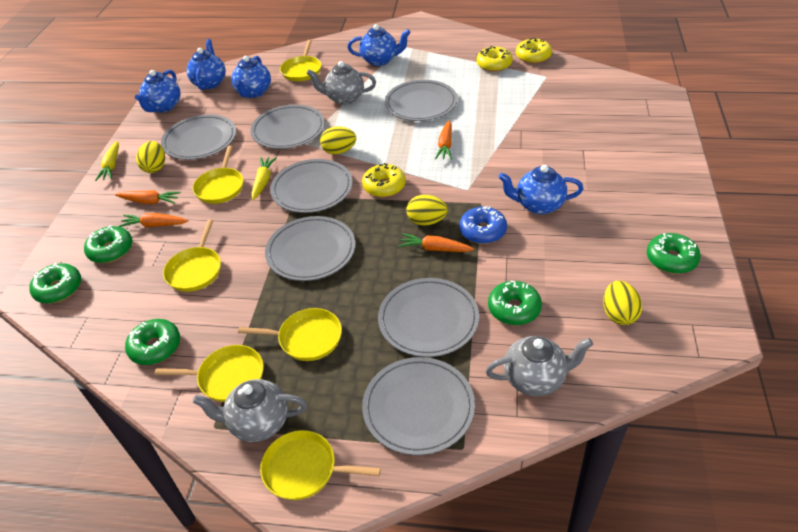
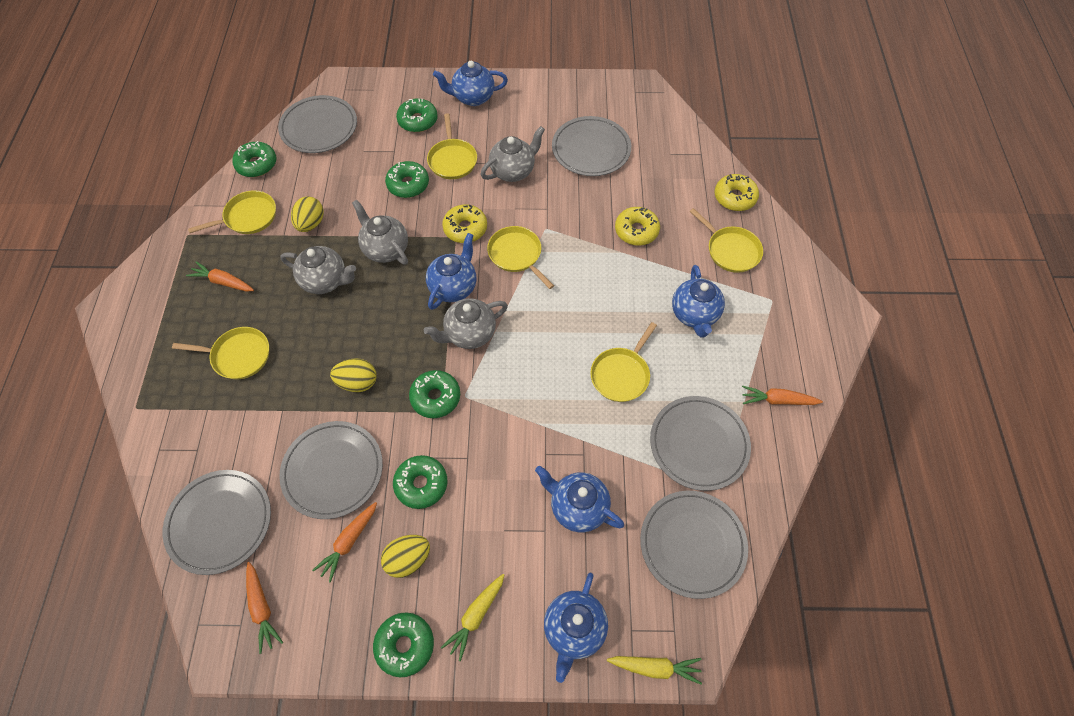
blue donut: [459,206,507,244] = 1 -> none = 0
green donut: [29,263,81,303] [84,225,132,263] [125,319,180,365] [488,281,542,325] [647,233,701,274] = 5 -> [232,141,277,177] [373,612,434,677] [385,161,429,198] [393,455,448,509] [396,98,438,132] [409,370,460,418] = 6
grey plate: [161,114,236,160] [250,105,325,149] [265,216,356,281] [270,159,353,213] [362,357,475,455] [378,278,479,357] [385,80,457,121] = 7 -> [163,470,271,575] [278,95,357,153] [279,421,383,519] [552,116,631,176] [640,491,748,599] [650,396,751,491] = 6
grey teapot: [193,379,307,442] [306,61,376,105] [486,336,593,396] = 3 -> [280,246,356,294] [352,200,408,265] [424,298,508,349] [481,126,545,182] = 4
yellow egg: [136,141,165,173] [320,127,356,155] [406,195,448,226] [603,280,642,325] = 4 -> [291,196,324,232] [330,358,377,392] [381,535,430,578] = 3

